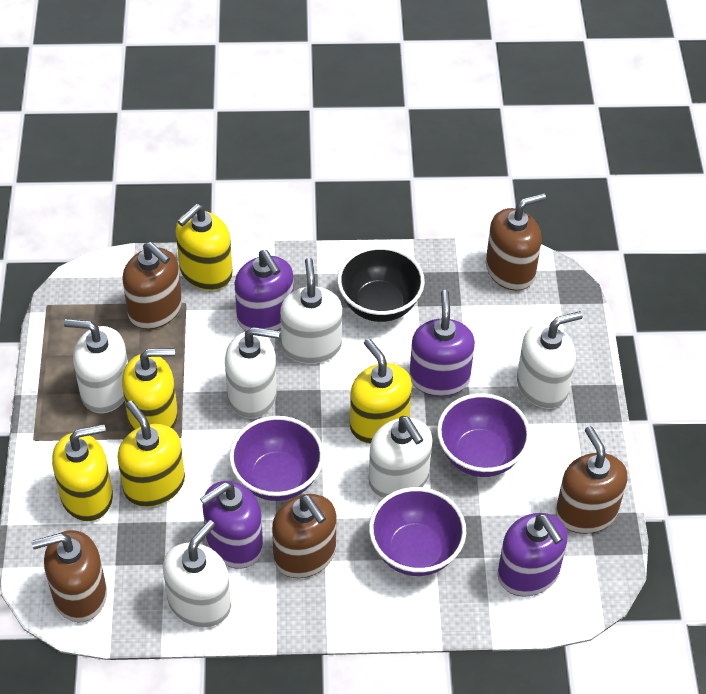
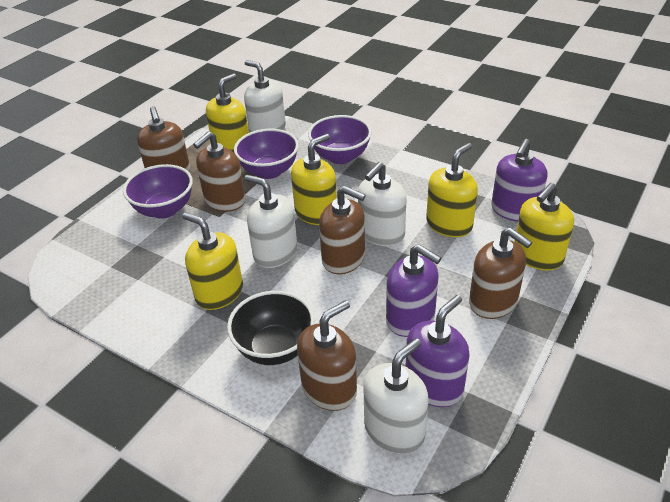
purple soap dispenser: [200,481,263,569] [234,250,294,331] [409,290,475,396] [498,513,568,597] = 4 -> [386,244,441,337] [405,295,470,407] [491,139,548,222] = 3
white soap dispenser: [64,319,128,413] [163,520,231,628] [225,327,280,419] [280,258,342,364] [368,416,433,498] [517,311,583,409] = 6 -> [244,60,286,133] [244,175,297,268] [358,162,406,246] [364,338,428,454] = 4

